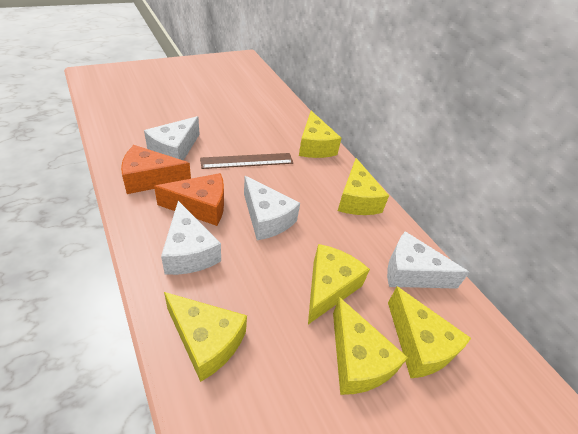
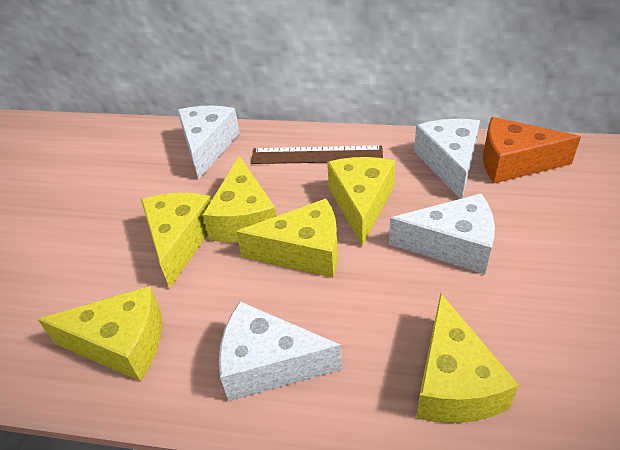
orange cheese: [121,145,191,194] [154,173,224,226] = 2 -> [483,117,581,183] = 1

